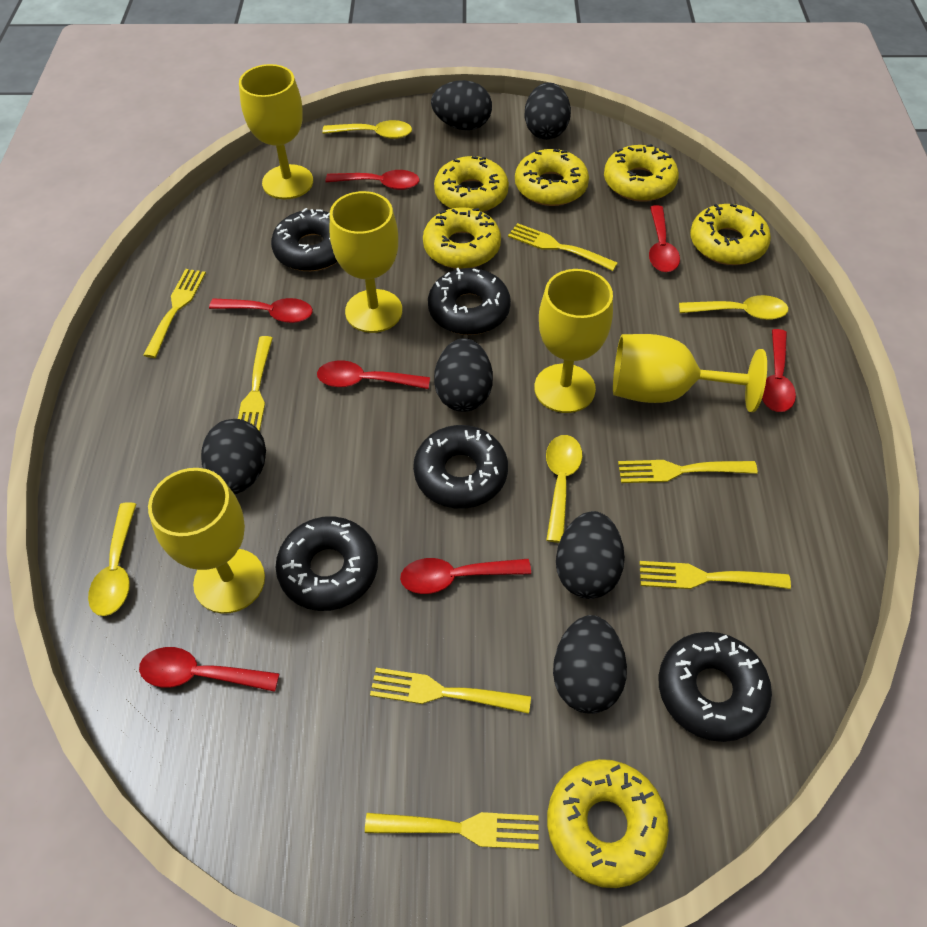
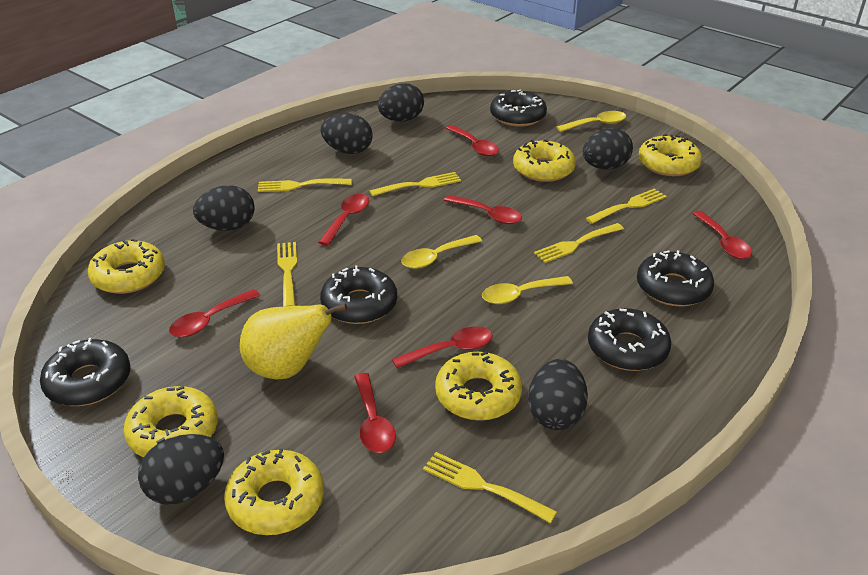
yellow fork: [143,269,206,358] [238,336,273,432] [365,812,539,850] [370,668,531,714] [508,223,618,271] [618,460,758,483] [640,561,791,589] = 7 -> [258,179,351,192] [277,242,297,307] [369,172,461,197] [423,452,557,523] [534,223,624,263] [586,188,667,224] = 6
yellow goblet: [148,468,265,614] [239,64,313,199] [330,191,402,333] [534,269,613,413] [613,334,767,412] = 5 -> none = 0
yellow pear: none = 0 -> [240,303,347,380] = 1
yellow spoon: [88,502,136,616] [322,120,412,139] [546,435,583,543] [679,295,788,320] = 4 -> [401,235,482,269] [482,276,573,304] [557,111,626,132] = 3

